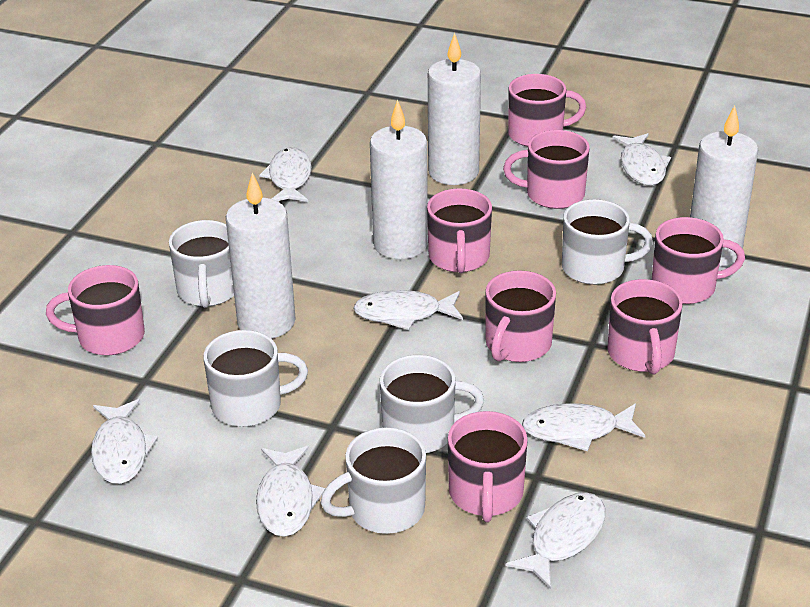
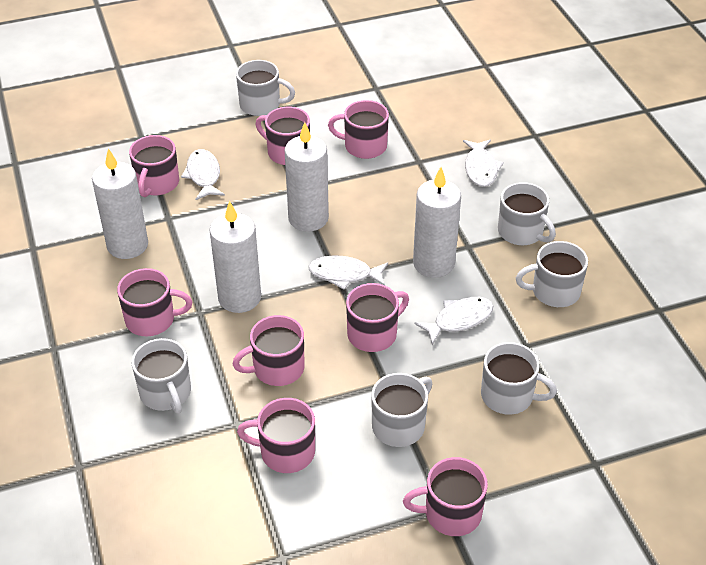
white fish: [91,399,158,484] [256,446,326,537] [259,147,312,202] [353,290,463,330] [505,492,605,589] [522,403,645,451] [613,133,671,186] = 7 -> [181,149,225,200] [308,255,388,289] [414,297,493,345] [463,140,504,187] = 4
white mug: [169,220,234,308] [203,330,308,427] [320,427,426,534] [380,355,484,453] [562,199,653,285] = 5 -> [132,338,191,414] [236,60,295,116] [371,373,432,447] [481,342,557,415] [498,182,556,245] [516,241,588,307] = 6

